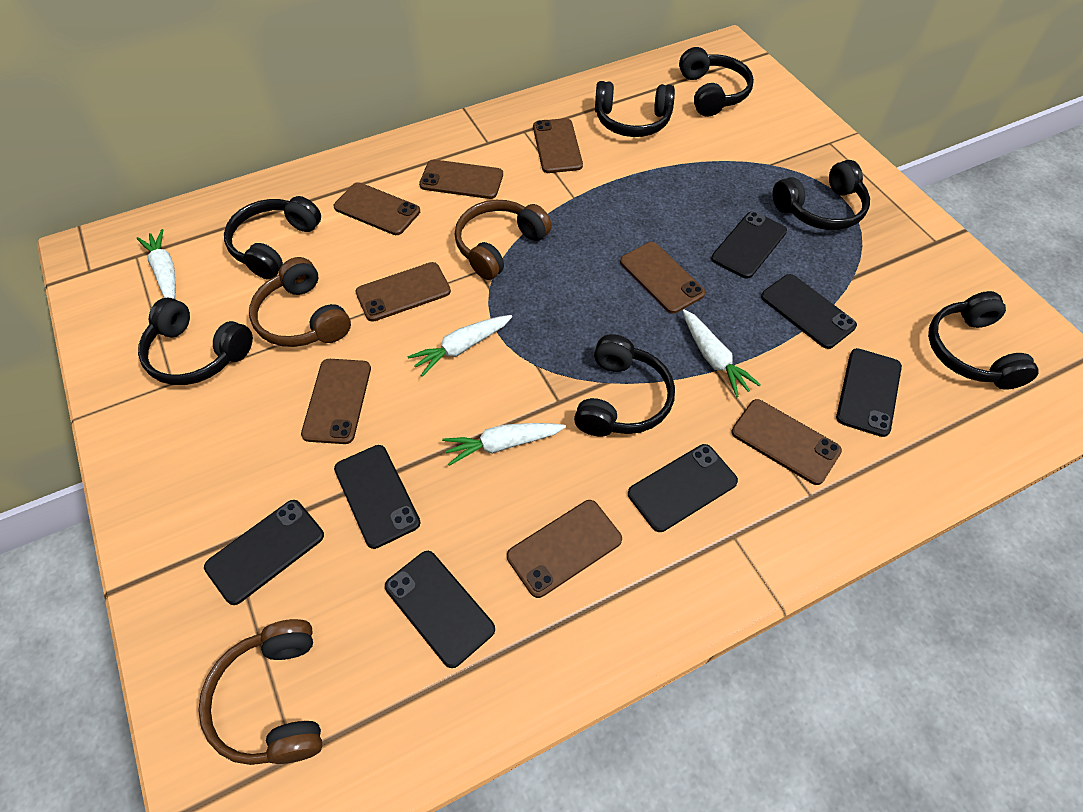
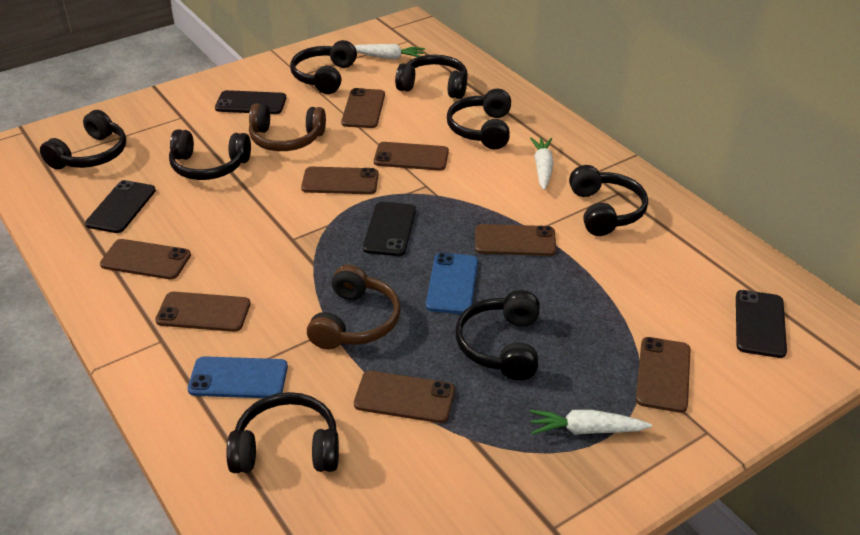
black headphones: [138,298,253,385] [224,196,321,280] [574,334,675,437] [595,81,675,137] [679,47,754,117] [772,160,870,230] [928,291,1039,390] = 7 -> [40,110,126,170] [169,129,251,180] [226,392,339,473] [290,40,357,94] [395,55,468,99] [447,89,511,149] [455,290,540,380] [569,165,648,236] = 8
black phone: [204,500,324,605] [334,445,421,549] [385,551,495,668] [628,444,738,532] [711,212,787,279] [761,274,857,349] [836,348,902,437] = 7 -> [85,180,156,233] [215,90,286,114] [363,202,416,256] [736,290,787,358] = 4
blue phone: none = 0 -> [188,356,288,398] [426,253,478,314] = 2
brown headphones: [198,619,322,765] [249,257,351,347] [455,200,552,280] = 3 -> [249,103,326,151] [307,265,401,350] = 2
white carrot: [137,229,176,299] [407,315,512,377] [442,423,566,466] [682,309,761,397] = 4 -> [355,44,425,60] [530,137,553,190] [530,410,652,435] = 3

